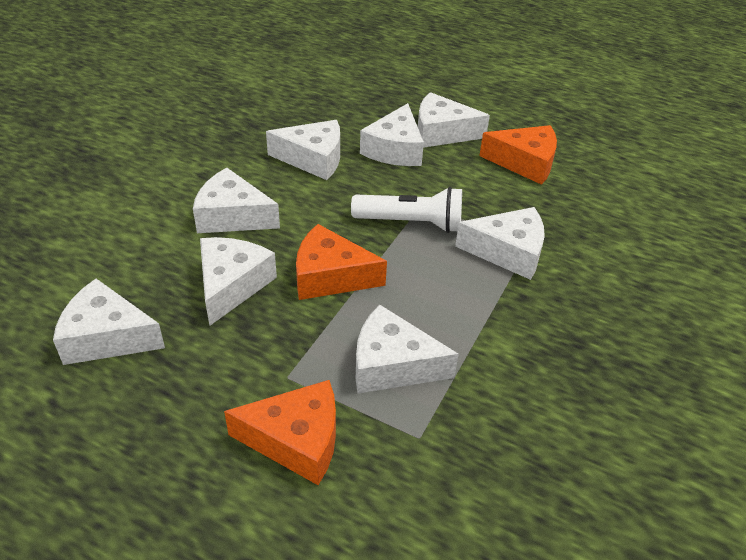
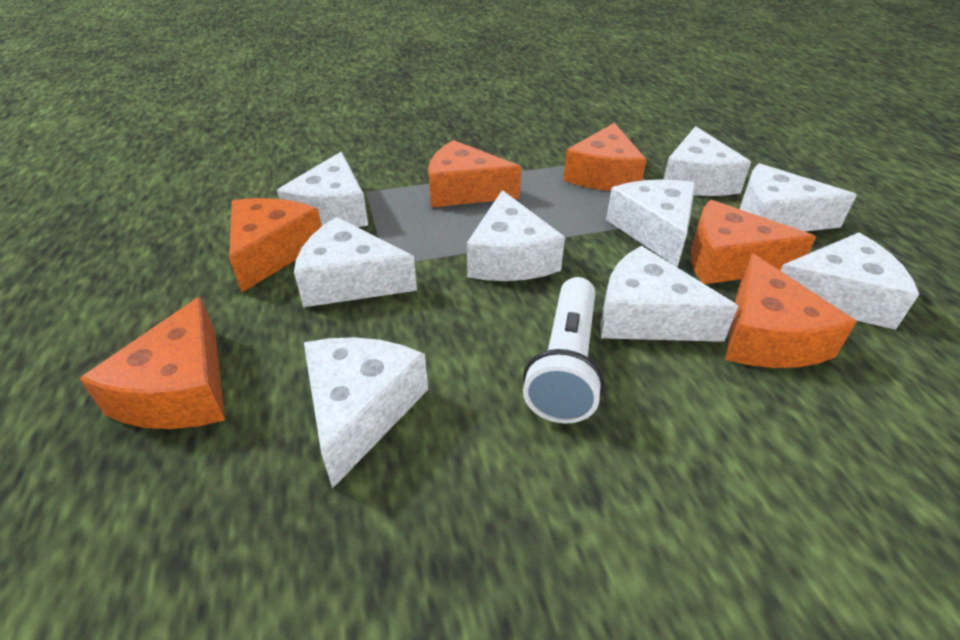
orange cheese: [224,380,336,485] [296,224,387,300] [479,125,557,185] = 3 -> [79,297,225,429] [229,198,322,292] [428,140,521,208] [563,123,647,191] [690,200,816,284] [725,253,857,368] = 6
white cheese: [53,279,165,365] [193,168,280,233] [200,237,277,326] [266,120,340,180] [356,305,459,393] [360,103,424,166] [418,92,490,148] [455,207,545,280] = 8 -> [277,152,368,227] [294,217,417,307] [304,337,428,489] [467,190,565,281] [600,246,738,342] [606,179,696,267] [663,126,751,196] [740,163,857,231] [780,232,919,330] = 9

